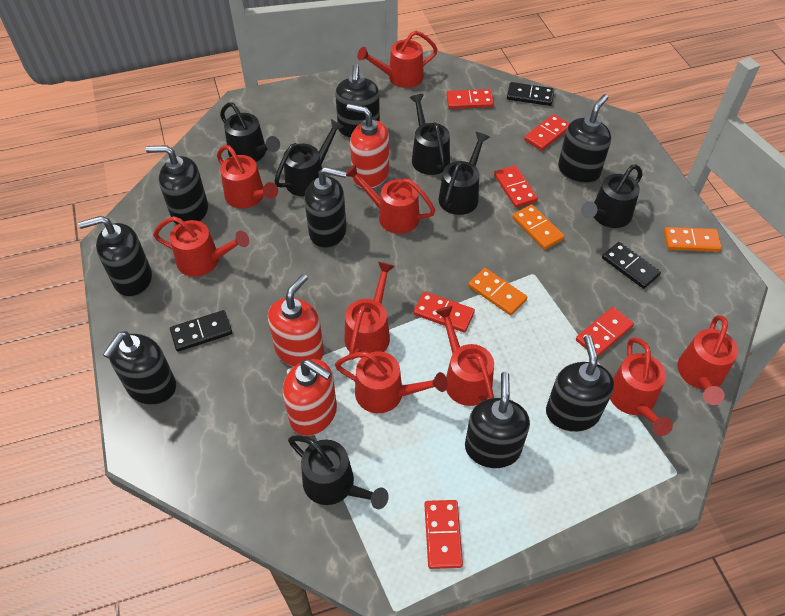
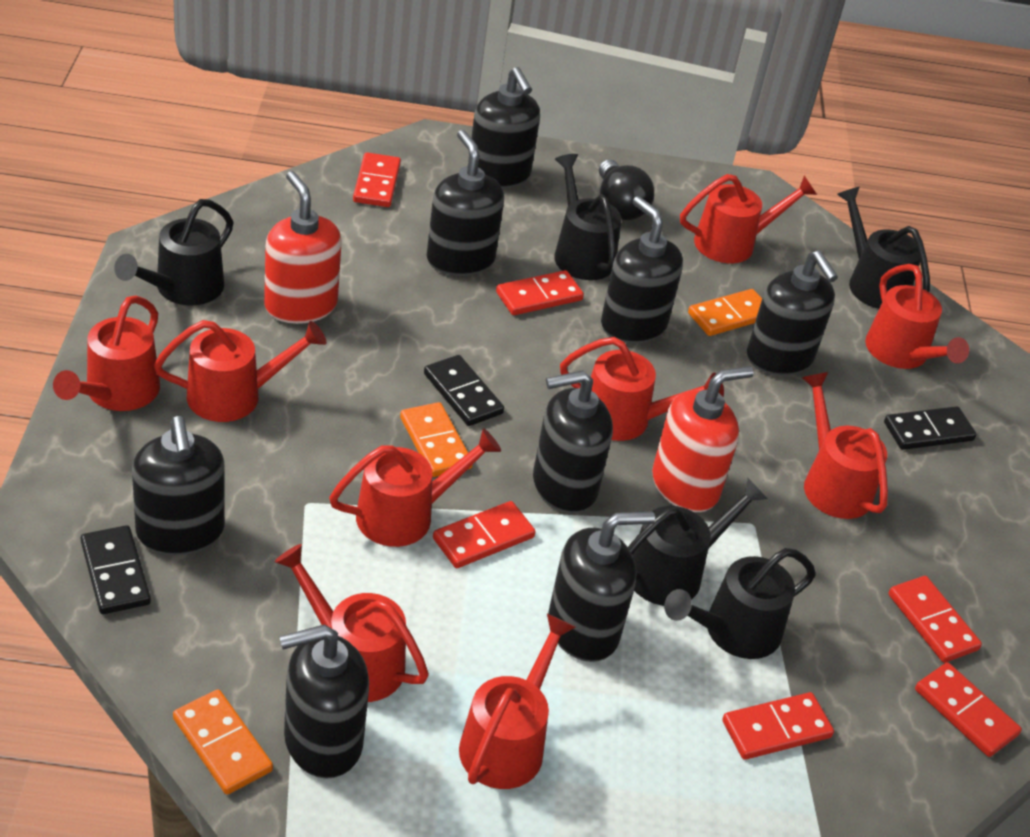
black light bulb: none = 0 -> [599,159,654,220] = 1
black watering can: [220,102,280,162] [274,119,344,197] [288,436,389,509] [409,94,450,175] [439,132,490,215] [581,164,642,228] = 6 -> [114,199,233,305] [554,154,622,280] [628,478,768,606] [664,548,816,659] [837,187,930,309] = 5
red soap dispenser: [268,274,324,367] [283,359,337,436] [347,104,389,188] = 3 -> [264,171,341,324] [652,366,754,512] = 2

